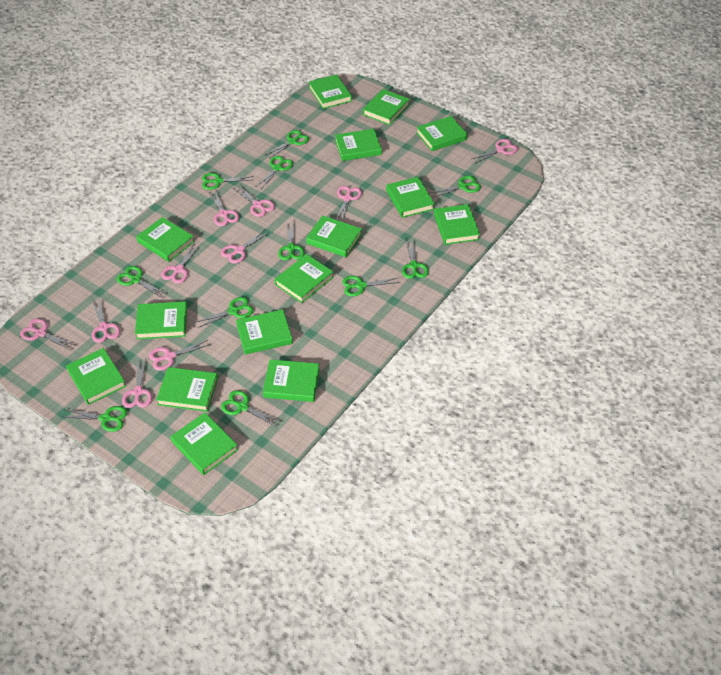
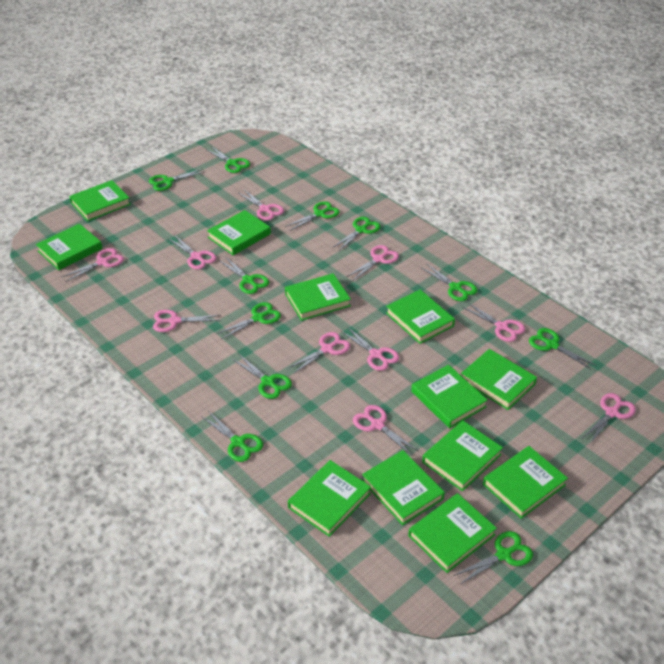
green book: [66,348,126,405] [135,302,187,339] [136,217,195,262] [156,367,218,412] [170,412,238,475] [236,309,293,355] [263,359,320,402] [274,254,334,303] [306,215,362,257] [309,75,352,109] [335,129,382,161] [363,89,410,125] [386,177,435,218] [416,116,467,151] [434,204,480,245] = 15 -> [36,224,103,270] [69,180,131,221] [207,210,271,255] [285,273,351,321] [288,460,371,537] [362,450,445,525] [386,290,455,344] [408,493,497,573] [411,365,488,428] [422,420,503,491] [461,349,537,410] [483,446,568,519] = 12

